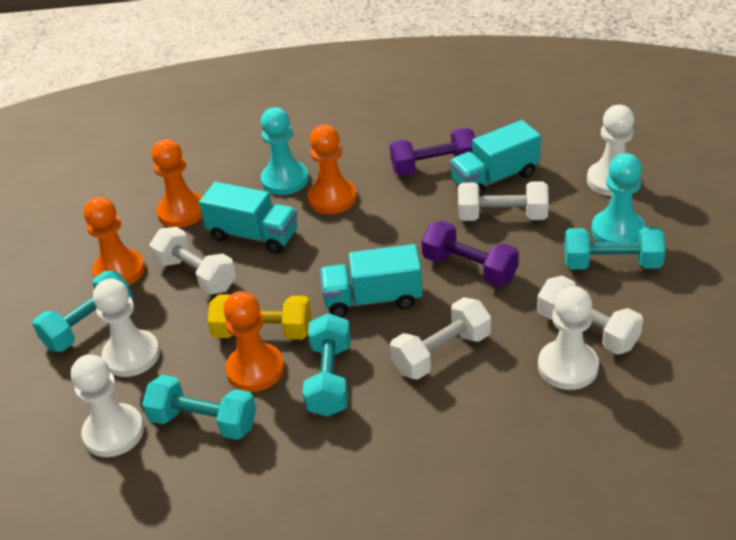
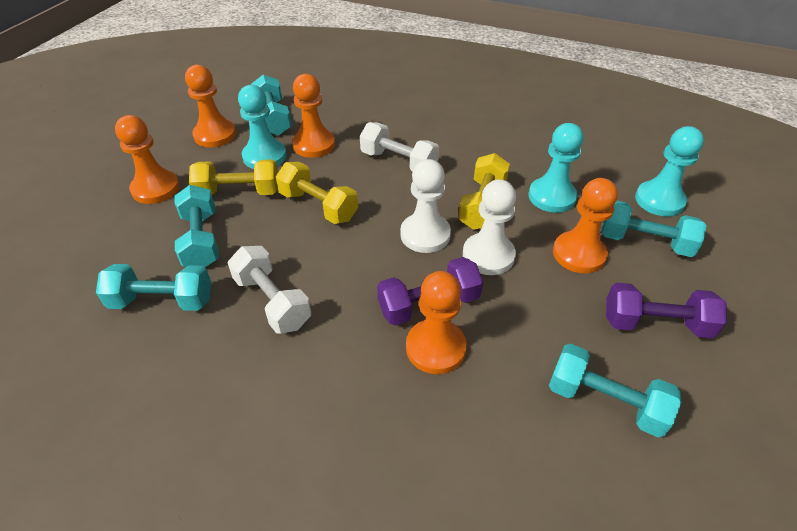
orange pawn: [83,197,145,286] [152,139,202,228] [223,291,284,392] [307,124,357,214] = 4 -> [115,115,180,204] [185,65,236,147] [292,74,335,158] [406,271,467,374] [553,178,618,273] = 5
turquoise dumbbell: [32,271,133,352] [142,375,256,440] [303,313,351,417] [564,227,666,269] = 4 -> [96,264,211,311] [175,185,219,267] [251,75,292,136] [549,344,681,437] [601,201,707,257] = 5
turquoise pawn: [261,107,309,195] [591,153,646,242] = 2 -> [238,85,287,169] [529,123,584,213] [635,126,704,216] = 3
turquoise truck: [199,182,297,254] [320,244,423,317] [450,120,541,196] = 3 -> none = 0
white dumbbell: [150,227,236,295] [390,297,491,380] [458,181,549,221] [537,276,643,355] = 4 -> [228,246,311,334] [360,122,439,172] = 2
white pawn: [71,354,144,457] [93,279,160,377] [538,286,599,390] [587,105,634,196] = 4 -> [400,159,451,253] [463,179,516,275] = 2
yellow dumbbell: [208,294,311,340] = 1 -> [189,159,278,195] [276,162,358,224] [458,153,510,230] = 3

